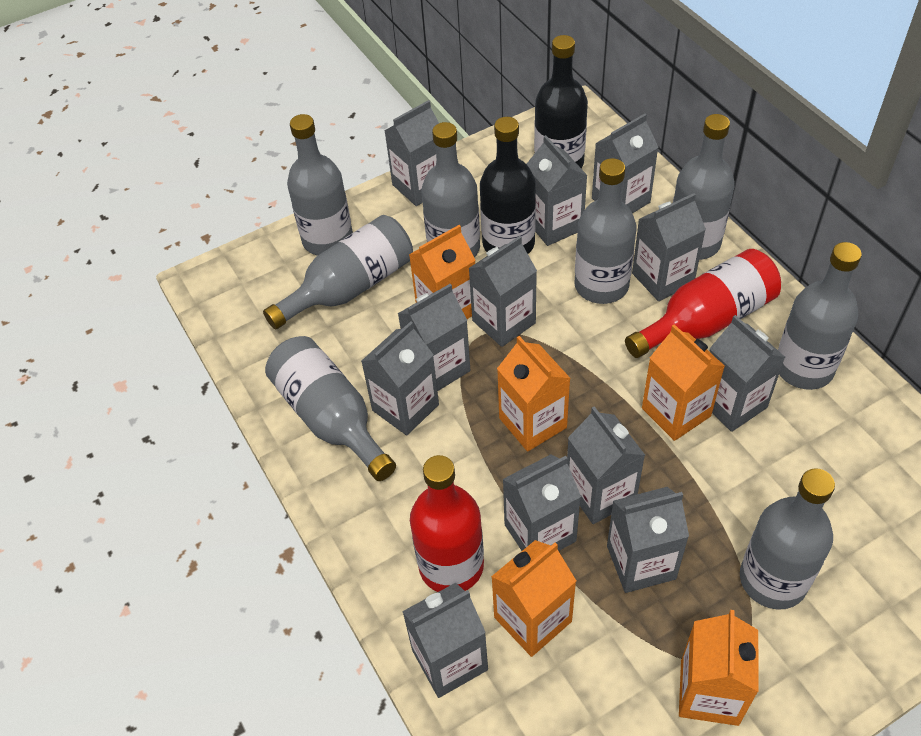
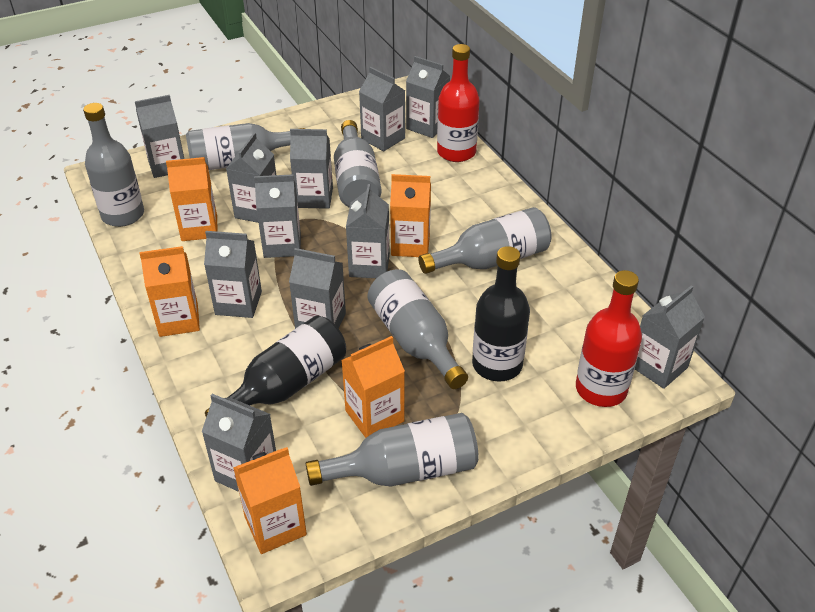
grey bottle: [263,215,413,329] [265,336,396,481] [287,114,353,255] [421,122,480,257] [574,158,636,304] [673,114,735,260] [740,468,835,610] [778,242,862,390] = 8 -> [83,103,144,227] [186,123,305,170] [306,413,479,487] [334,120,381,208] [368,269,468,389] [419,207,551,274] = 6
grey carton: [361,321,439,435] [384,100,439,206] [398,284,470,391] [402,583,488,698] [468,236,537,347] [503,454,581,551] [527,135,588,246] [567,406,645,524] [592,114,658,213] [607,487,689,593] [632,193,706,301] [709,315,785,432] = 12 -> [135,95,184,178] [202,394,276,492] [204,231,262,318] [226,132,276,223] [254,174,301,258] [289,248,346,329] [290,129,333,209] [346,184,390,278] [359,67,405,151] [406,56,450,138] [635,286,705,389] = 11

